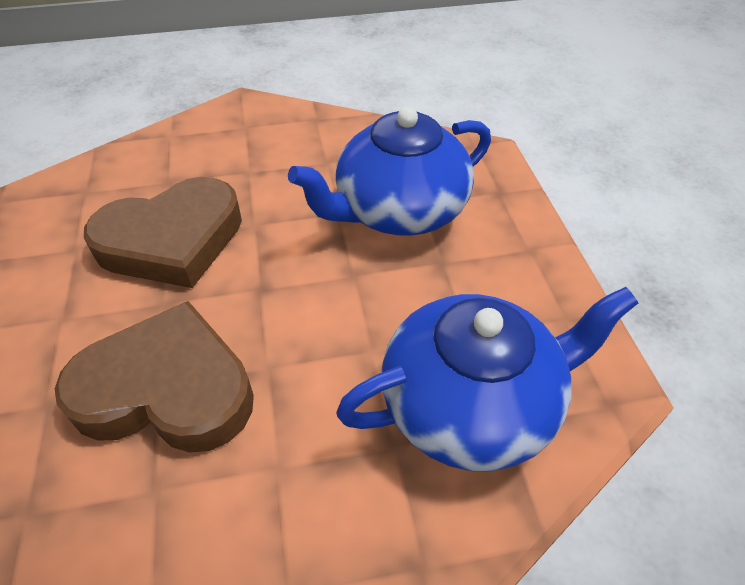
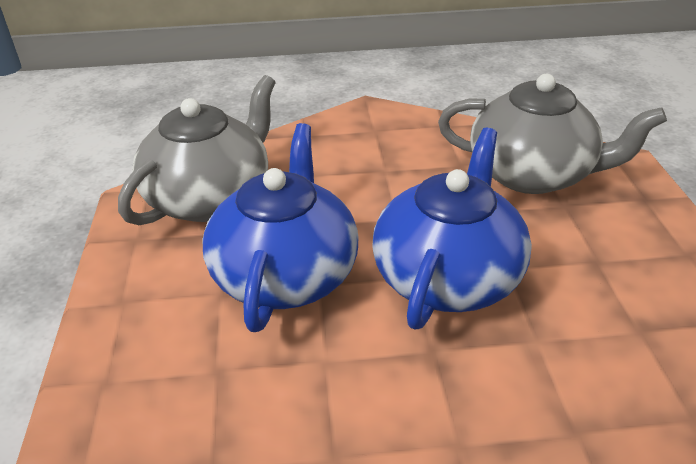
brown heart: [55,301,254,453] [84,177,242,288] = 2 -> none = 0
grey teapot: none = 0 -> [118,75,276,225] [438,74,667,194] = 2

